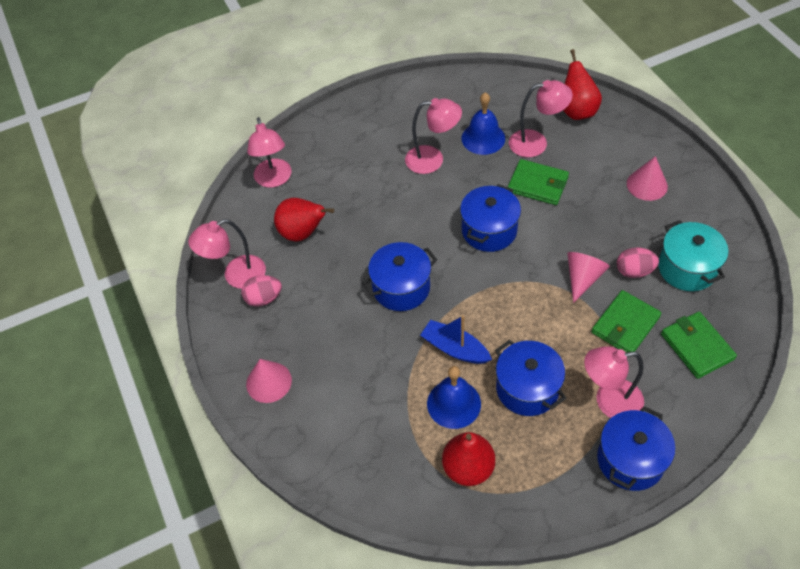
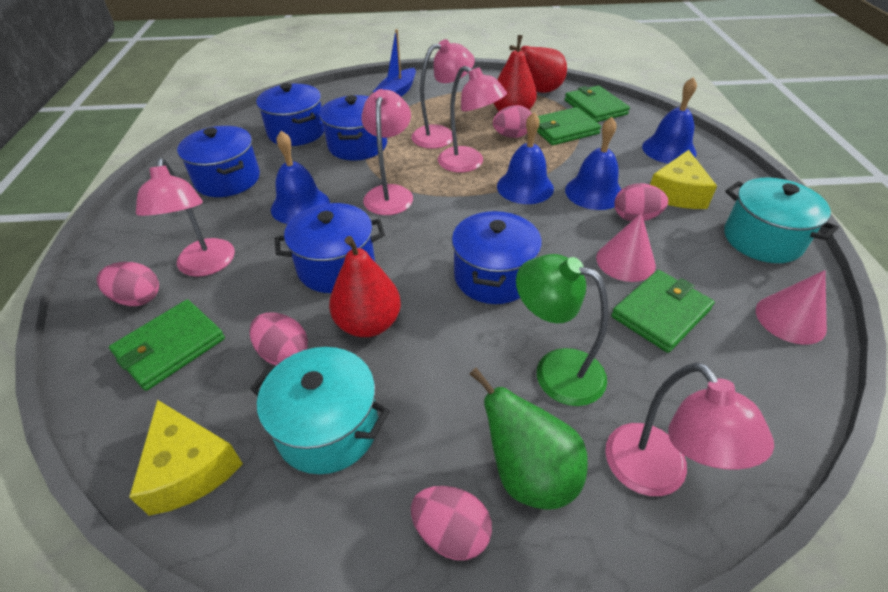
blue bell: [427,366,481,429] [462,92,505,155] = 2 -> [271,131,330,224] [497,112,554,204] [565,117,621,210] [642,77,697,164] = 4
blue pot: [362,242,437,311] [460,184,521,252] [495,340,566,416] [597,406,675,491] = 4 -> [177,126,260,197] [256,83,324,146] [275,203,385,293] [319,95,387,161] [452,211,542,304] = 5
green lamp: none = 0 -> [516,254,609,406] = 1
green pear: none = 0 -> [470,368,588,510] = 1
green wallet: [508,159,569,205] [591,290,661,353] [661,311,737,379] = 3 -> [109,299,225,391] [537,107,601,145] [565,85,630,122] [611,270,715,353] = 4
pink cone: [246,359,292,403] [567,252,610,303] [627,156,668,201] = 3 -> [596,213,656,282] [756,270,827,345] = 2
pink egg: [241,275,282,307] [617,247,659,278] = 2 -> [97,262,159,306] [249,313,308,365] [411,486,492,560] [493,105,532,138] [615,183,668,221] = 5
turquoise pot: [658,220,728,291] = 1 -> [250,347,390,474] [724,178,839,263] = 2
yellow cheese: none = 0 -> [129,400,243,516] [650,150,717,209] = 2

